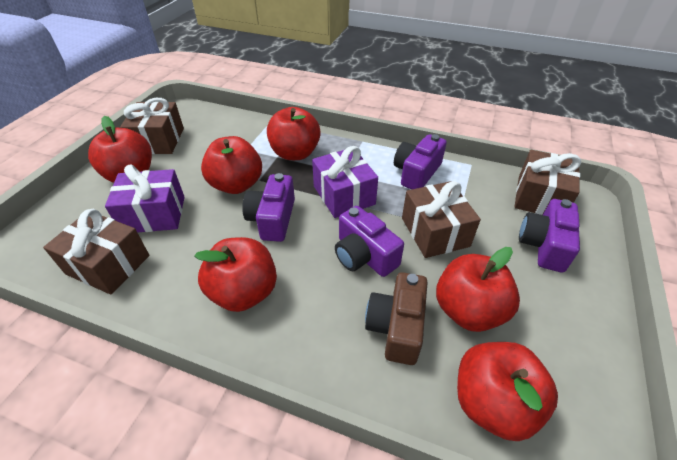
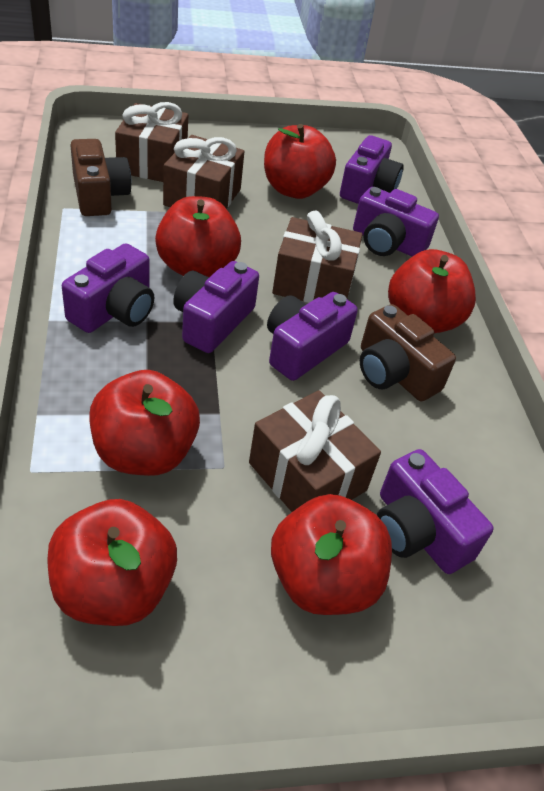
brown camera: [365,272,428,365] = 1 -> [70,139,131,216] [360,304,456,401] = 2
purple camera: [242,173,295,242] [335,206,404,277] [394,134,447,190] [519,199,580,273] = 4 -> [62,243,154,333] [173,261,259,353] [267,292,358,381] [340,135,404,204] [353,187,439,256] [377,449,494,574] = 6
purple gift: [105,165,185,233] [312,146,378,218] = 2 -> none = 0

